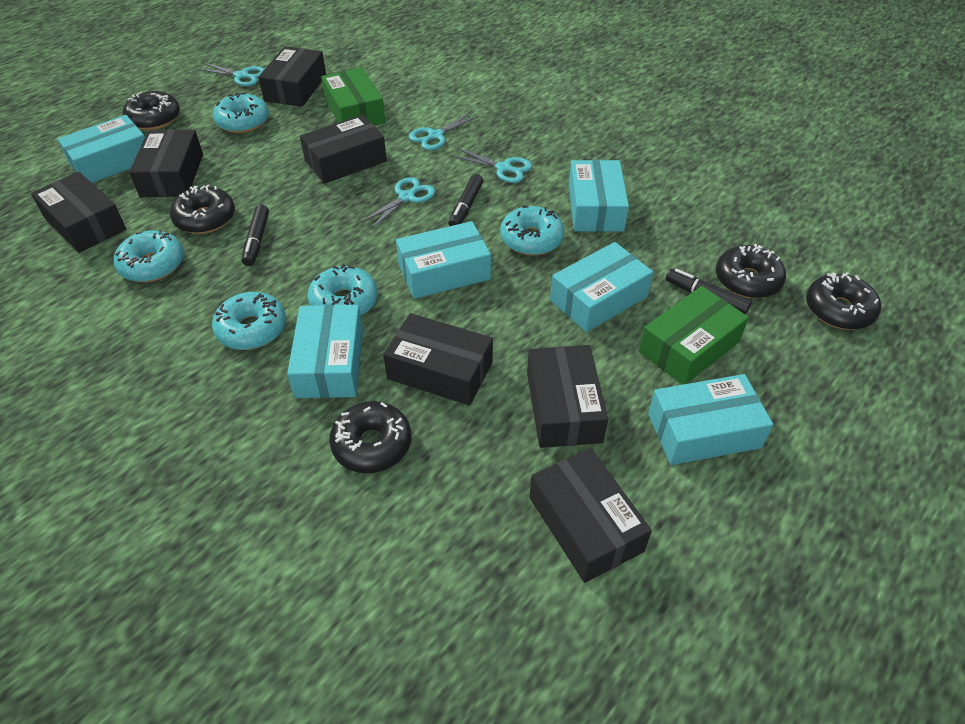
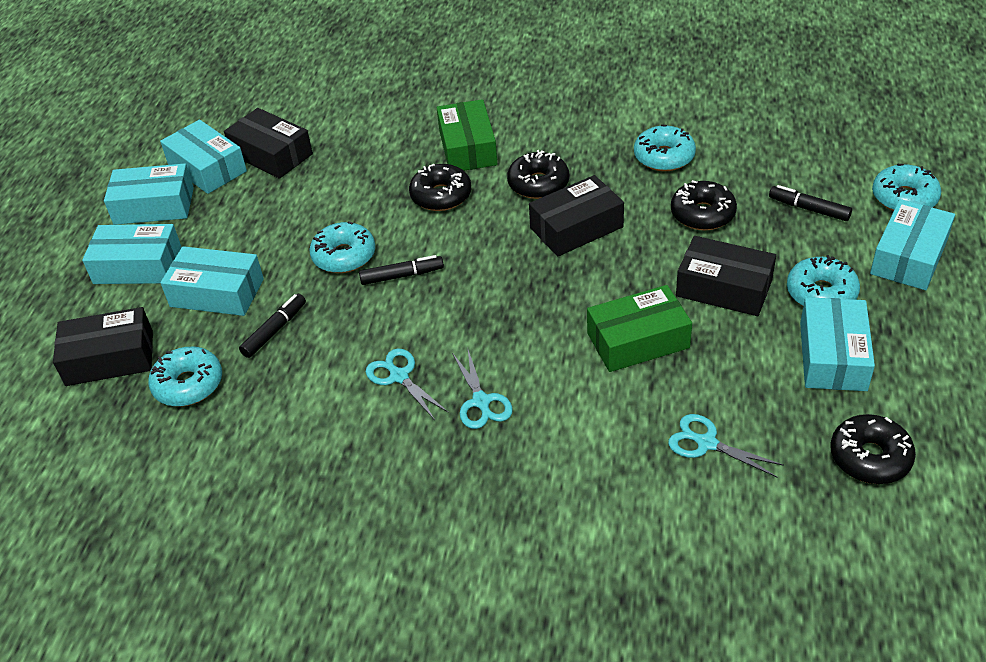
black box: [31,172,126,253] [129,129,203,197] [258,46,326,107] [300,115,387,184] [383,313,493,406] [527,345,608,448] [529,448,652,583] = 7 -> [53,307,153,386] [224,108,313,179] [529,175,624,256] [676,236,776,316] = 4
black donut: [123,91,180,130] [170,184,235,234] [329,401,411,473] [716,244,786,298] [806,272,881,330] = 5 -> [409,164,471,211] [507,150,569,199] [671,180,737,231] [831,414,916,484] = 4
turquoise scissors: [196,63,264,86] [360,177,435,229] [409,112,479,150] [452,148,532,183] = 4 -> [366,348,449,420] [452,350,513,429] [668,414,784,478] = 3

